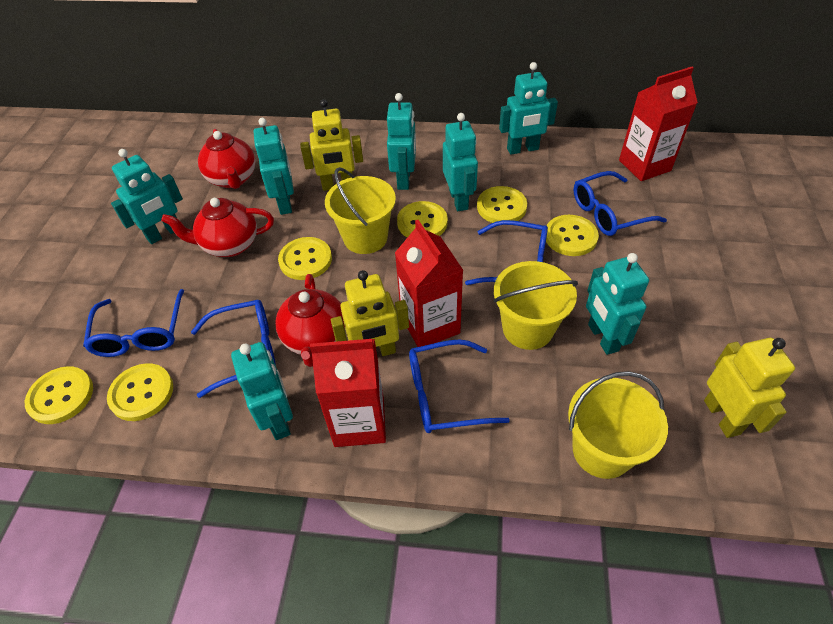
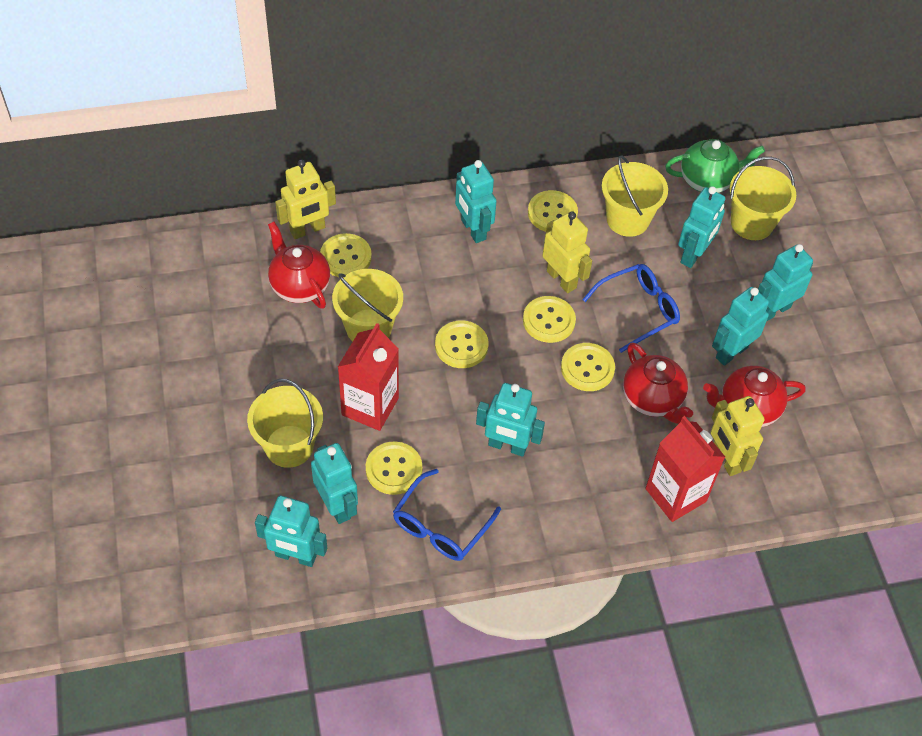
blue glasses: [83,289,184,357] [191,300,276,398] [409,339,510,433] [465,220,548,285] [573,171,667,236] = 5 -> [393,469,501,561] [582,264,680,353] = 2
green teapot: none = 0 -> [665,139,765,193] = 1
red carton: [310,339,386,447] [395,220,463,347] [619,67,698,181] = 3 -> [338,323,399,431] [646,416,725,522] = 2
yellow bucket: [325,167,396,254] [494,261,578,350] [568,371,668,479] = 3 -> [247,379,323,468] [332,269,403,341] [602,156,668,237] [730,156,796,240] = 4

